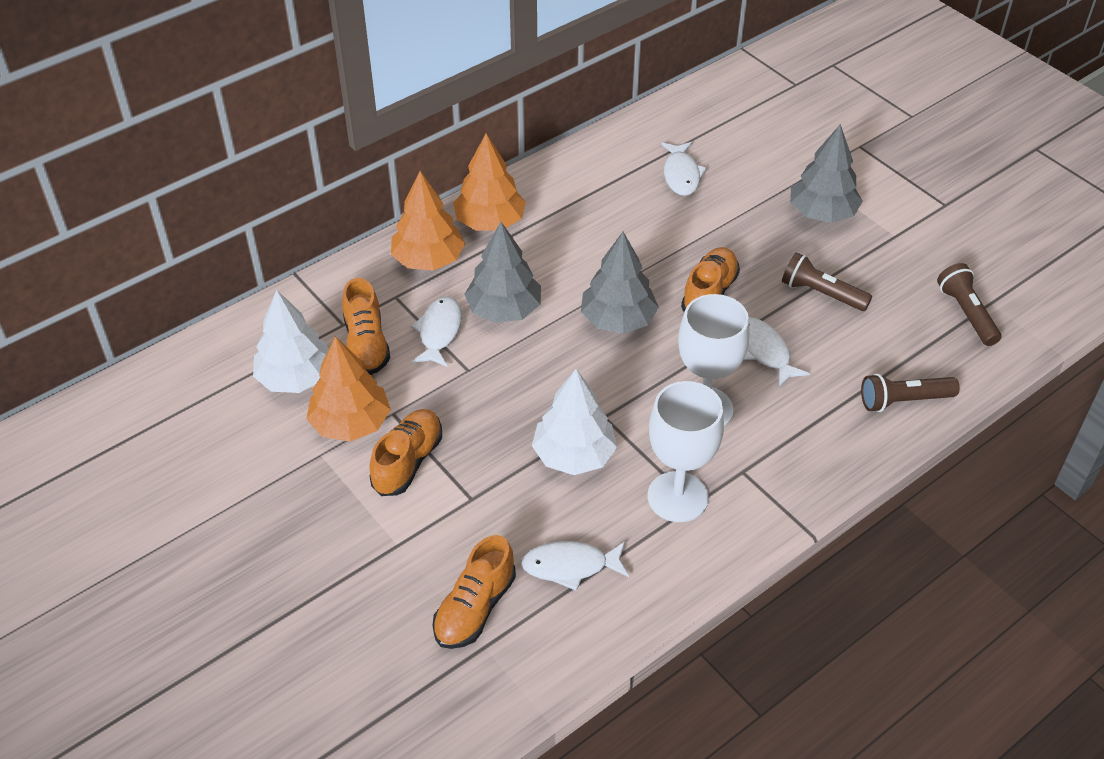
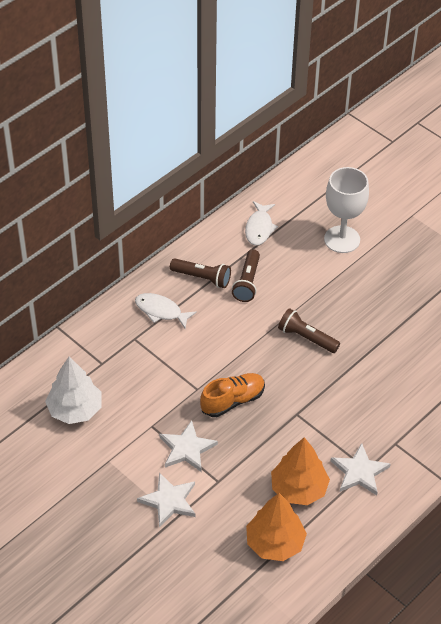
grey tree: [464,222,541,323] [581,232,659,334] [790,124,863,223] = 3 -> none = 0
orange shoe: [342,278,390,375] [369,409,442,496] [433,535,516,649] [681,247,740,312] = 4 -> [200,373,265,417] = 1
orange tree: [307,336,391,442] [391,171,465,271] [453,134,526,231] = 3 -> [246,493,307,561] [271,437,330,505] = 2
white fish: [411,296,462,367] [521,541,629,591] [661,142,707,196] [744,317,810,388] = 4 -> [135,293,197,329] [245,201,278,246] = 2
white goblet: [648,381,724,522] [678,294,750,426] = 2 -> [324,167,369,253] = 1
white star: none = 0 -> [137,472,195,528] [159,420,218,472] [330,443,391,495] = 3
white tree: [253,290,329,393] [532,369,617,475] = 2 -> [45,357,101,424] = 1

